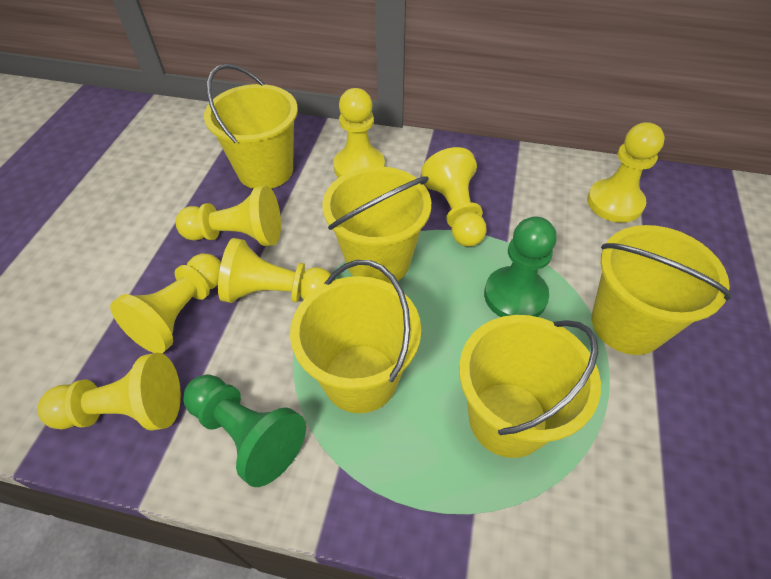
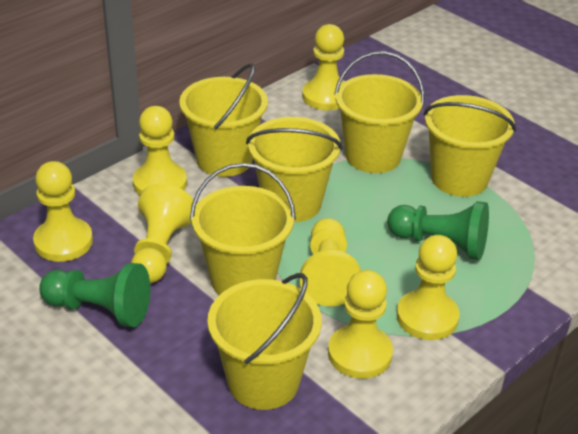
yellow bucket: [204,64,298,189] [290,260,421,413] [322,166,431,284] [459,315,601,458] [592,225,732,355] = 5 -> [179,63,268,177] [190,163,296,295] [207,273,322,410] [246,117,342,222] [334,51,424,173] [423,95,516,197] = 6

